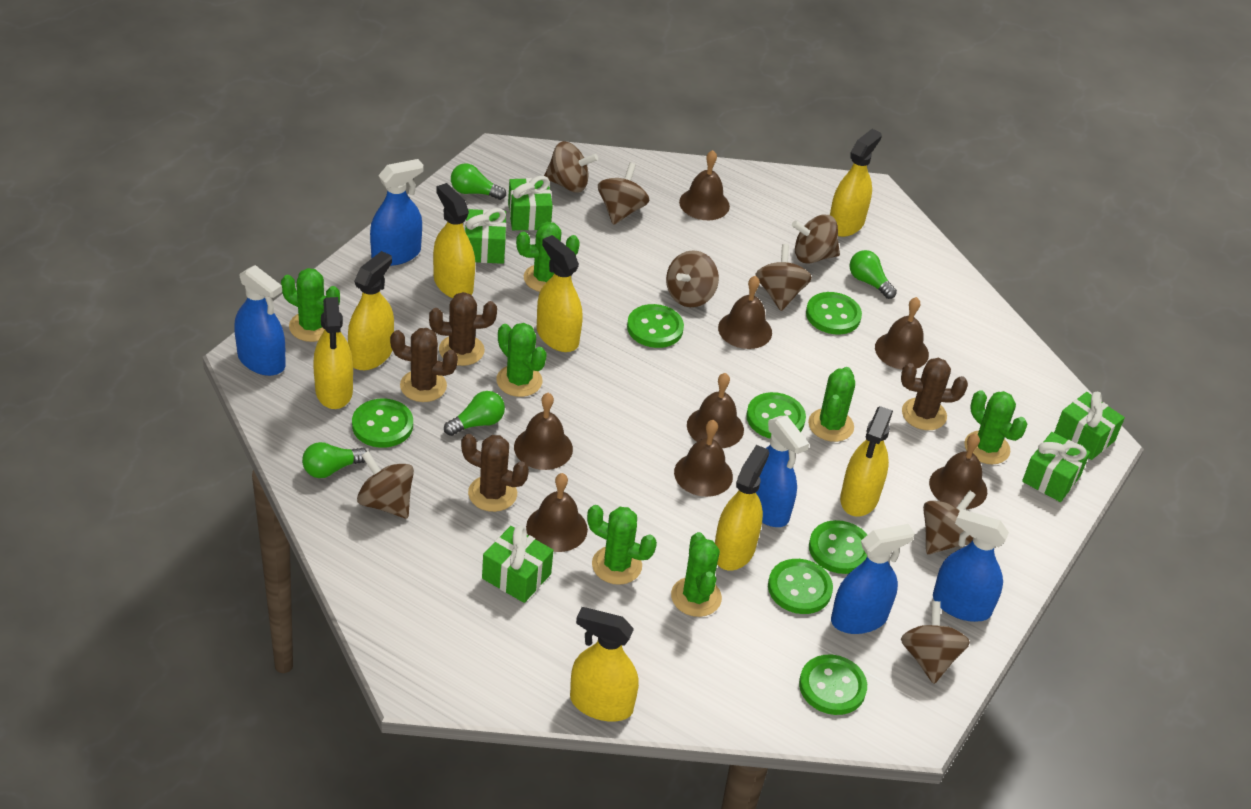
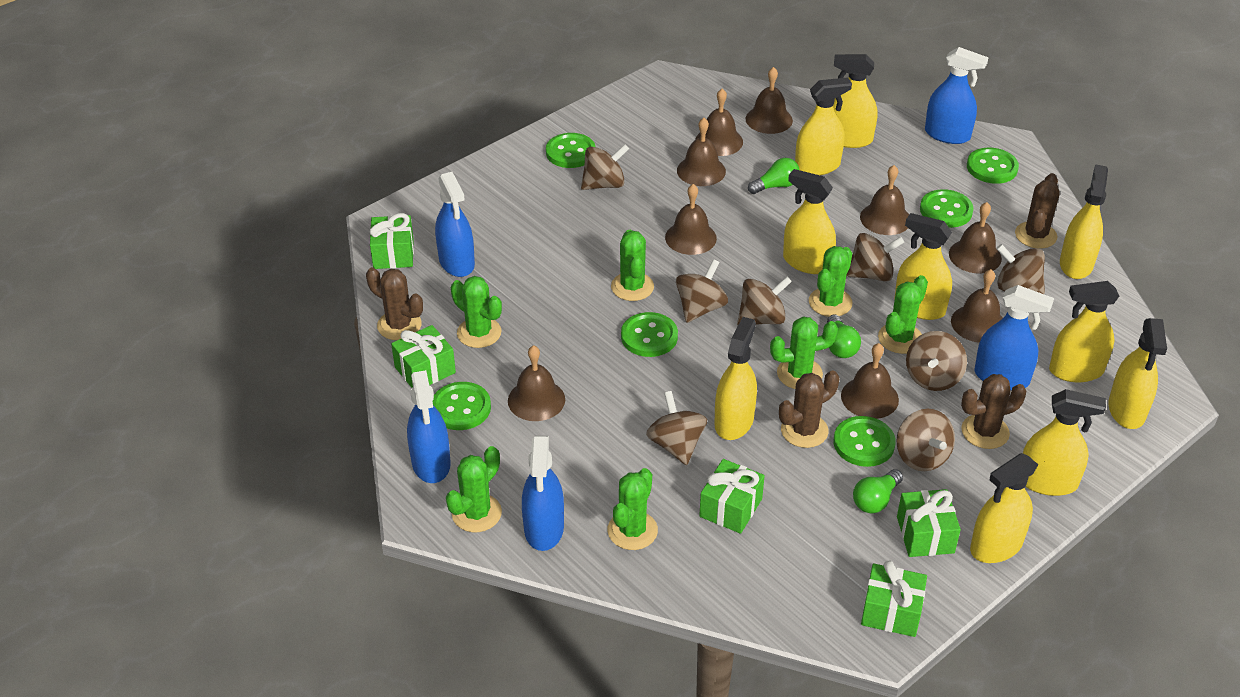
brown bell: [514,393,573,470] [526,473,588,552] [674,420,733,497] [679,150,730,220] [687,373,744,448] [718,276,772,349] [875,297,929,370] [929,434,987,509] = 8 -> [508,345,565,421] [665,184,717,255] [677,118,726,186] [695,89,743,156] [746,67,793,134] [841,343,899,419] [860,165,909,235] [949,202,1002,274] [951,269,1003,343] = 9
green button: [352,399,413,448] [627,304,684,348] [746,392,806,438] [768,559,833,614] [799,655,867,715] [806,292,862,334] [809,520,867,574] = 7 -> [433,382,491,430] [546,133,595,168] [621,312,678,357] [833,416,896,467] [920,189,974,228] [967,148,1019,184] = 6
green light bulb: [302,442,367,478] [444,391,505,436] [451,163,506,200] [849,250,897,299] = 4 -> [748,158,800,194] [827,314,861,358] [853,469,903,513] = 3
yellow spray bottle: [313,297,353,409] [348,251,394,370] [433,183,475,298] [537,235,583,352] [570,607,639,721] [715,445,769,570] [830,129,882,237] [840,406,893,517] = 8 -> [714,317,757,440] [783,169,836,274] [795,78,852,175] [833,54,878,148] [894,213,952,320] [970,453,1038,563] [1023,389,1106,496] [1049,281,1119,382] [1060,164,1108,279] [1108,318,1167,429] = 10

